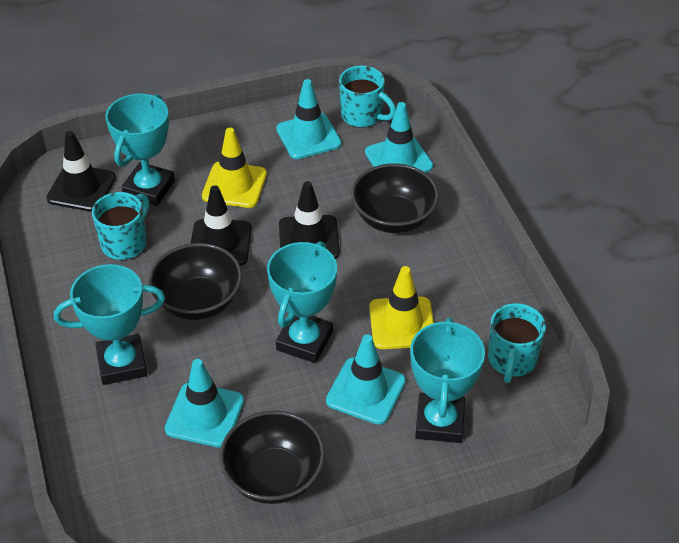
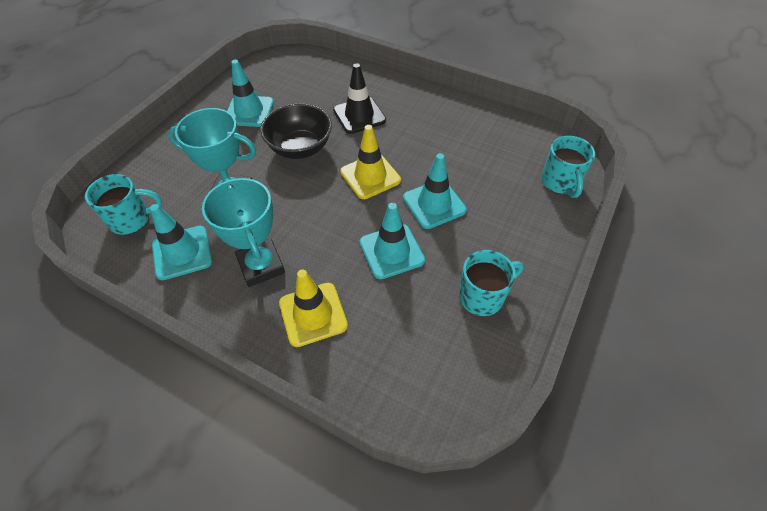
black bowl: [149,243,242,320] [220,410,325,504] [351,164,439,233] = 3 -> [260,103,332,159] = 1
black traffic cone: [46,131,116,212] [190,185,252,266] [279,181,340,259] = 3 -> [333,63,386,134] = 1
turquoise trophy: [54,264,165,385] [105,94,175,206] [267,241,337,363] [410,318,485,443] = 4 -> [168,108,256,191] [202,178,285,287] = 2

